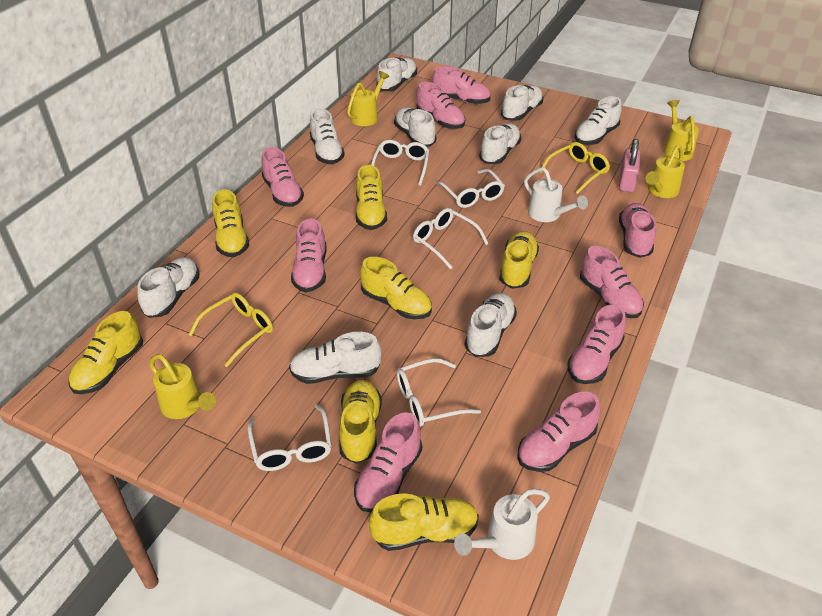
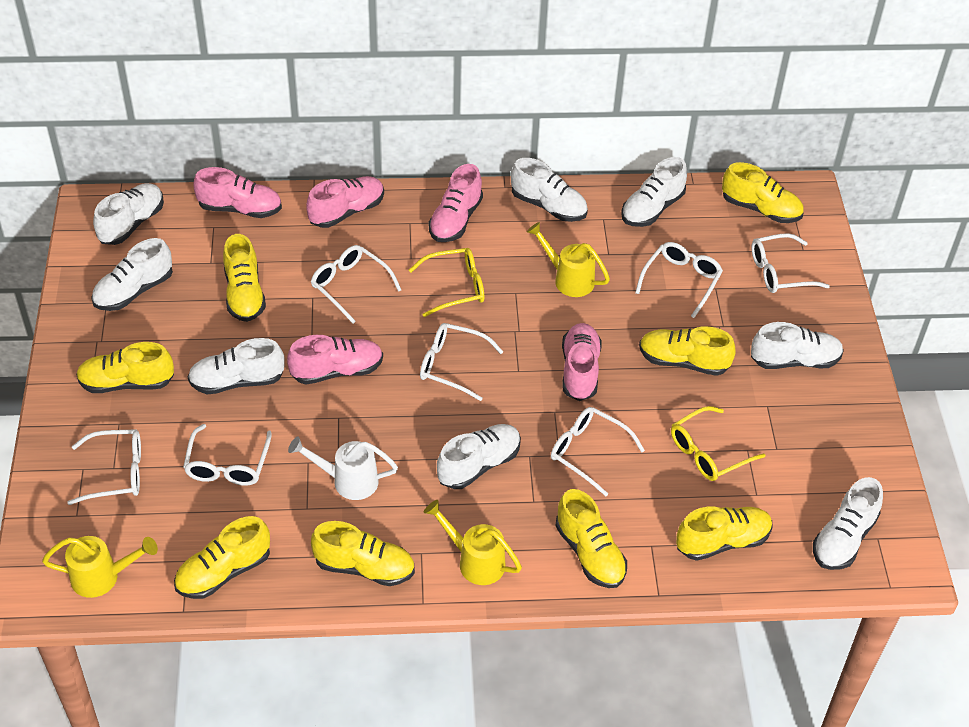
pink padlock: [619,139,640,192] = 1 -> none = 0
pink shoe: [262,147,304,207] [291,218,326,292] [354,412,422,512] [416,82,465,129] [432,66,490,105] [517,392,600,472] [567,305,626,384] [580,246,644,318] [619,203,656,258] = 9 -> [194,167,282,218] [287,335,383,385] [306,176,384,228] [429,164,483,242] [562,323,602,401] = 5
white glasses: [248,405,332,471] [371,140,429,186] [397,358,481,427] [413,208,489,269] [436,169,505,208] = 5 -> [67,429,141,505] [183,424,272,486] [311,245,401,324] [420,323,503,401] [551,407,645,496] [635,242,723,318] [751,233,830,293] = 7
white shoe: [137,257,199,318] [289,332,382,384] [310,109,345,164] [376,57,417,91] [394,107,436,147] [465,293,517,357] [479,123,521,164] [501,85,543,121] [574,96,622,145] = 9 -> [91,238,173,311] [93,183,164,245] [188,338,285,394] [437,424,521,489] [511,158,588,222] [621,157,687,227] [751,322,844,369] [813,477,883,570] = 8
white watering can: [454,489,550,560] [524,167,588,222] = 2 -> [288,437,398,500] = 1
yellow shoe: [69,311,143,394] [212,189,249,257] [339,380,382,464] [356,165,387,230] [360,257,432,319] [369,493,479,551] [499,231,539,289] = 7 -> [76,342,174,393] [174,516,270,599] [223,234,266,322] [311,521,415,586] [555,489,627,588] [639,326,736,376] [676,507,773,561] [722,162,804,223] = 8
yellow watering can: [149,354,216,419] [347,71,389,126] [646,145,685,198] [664,100,699,161] = 4 -> [42,536,158,598] [424,500,522,585] [527,222,610,297] = 3

